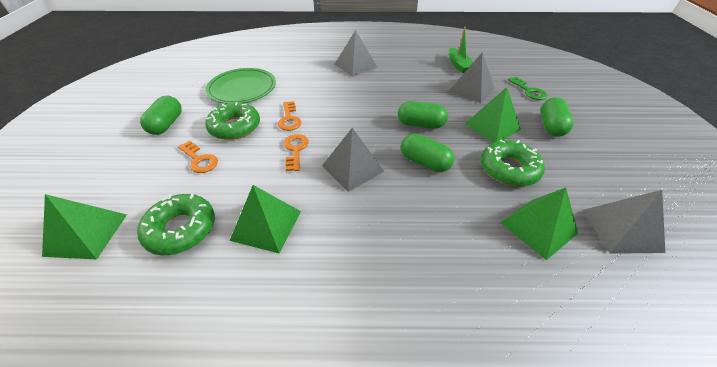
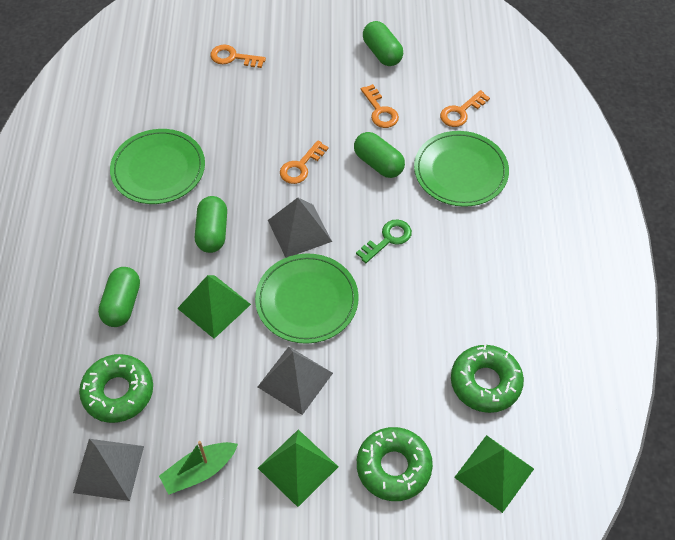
green plate: [206,68,276,104] = 1 -> [110,129,205,204] [255,254,359,344] [414,131,509,207] = 3
green pyramid: [42,194,127,259] [230,185,301,253] [465,87,521,143] [500,187,578,260] = 4 -> [177,275,251,339] [258,430,338,507] [454,435,534,513] = 3
grey pyramid: [322,128,384,192] [335,30,377,77] [448,53,495,103] [583,190,665,254] = 4 -> [73,439,144,501] [258,347,333,415] [268,198,332,258] = 3
orange key: [178,141,218,173] [278,101,301,131] [284,134,309,171] = 3 -> [210,44,266,68] [280,140,328,184] [361,84,399,128] [440,90,490,127] = 4

